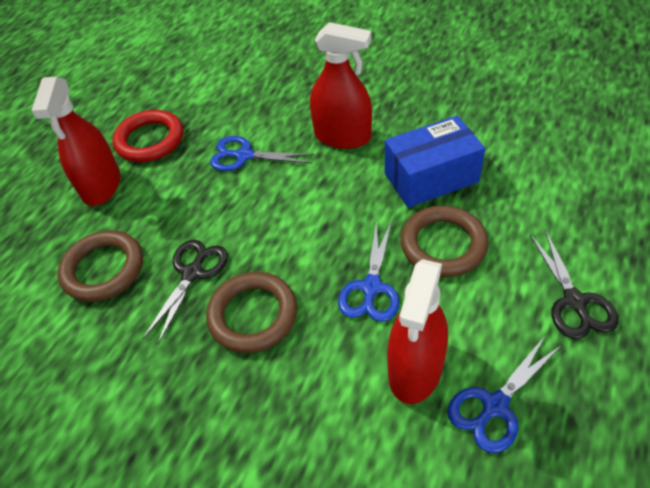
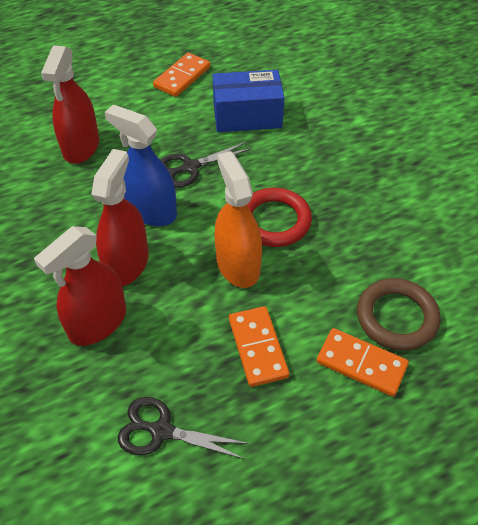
blue scissors: [210,136,315,171] [338,220,399,322] [447,336,561,453] = 3 -> none = 0
blue spray bottle: none = 0 -> [105,105,177,226] = 1
brown ring: [58,230,143,302] [206,272,297,353] [400,206,488,277] = 3 -> [357,278,441,351] = 1
orange domino: none = 0 -> [153,53,210,97] [229,306,289,387] [317,328,409,397] = 3
orange spray bottle: none = 0 -> [214,151,262,288] = 1

